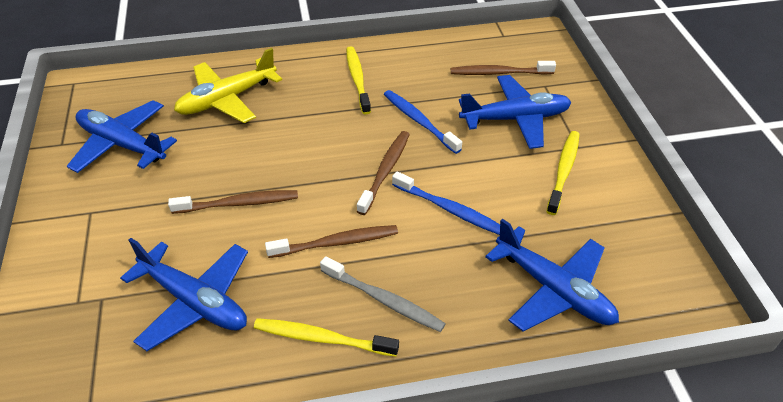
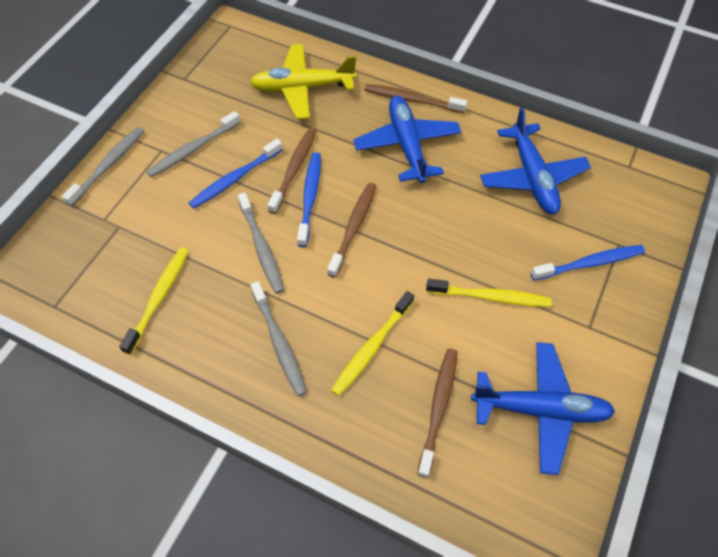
blue plane: [67,100,177,173] [120,238,248,351] [459,75,572,149] [485,219,619,332] = 4 -> [353,96,461,183] [471,342,616,475] [480,107,591,214] = 3
blue toothbrush: [384,90,462,154] [392,171,500,235] = 2 -> [189,139,283,209] [297,152,321,247] [531,245,645,281] = 3
grey toothbrush: [320,256,446,332] = 1 -> [62,127,144,206] [146,111,241,177] [238,192,284,294] [251,281,307,397] = 4

